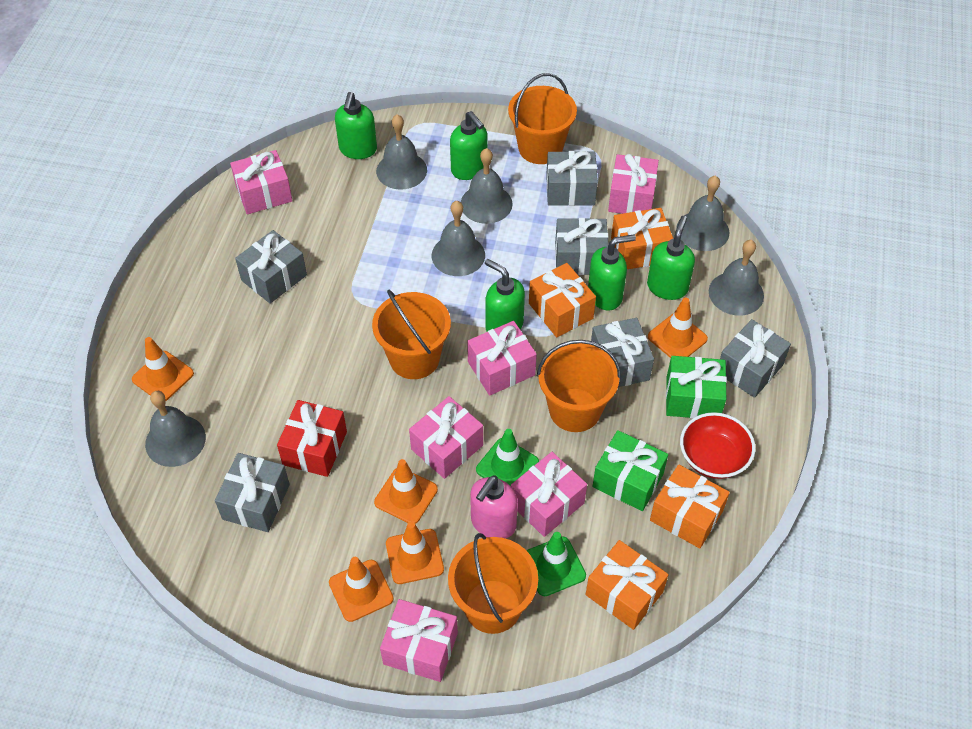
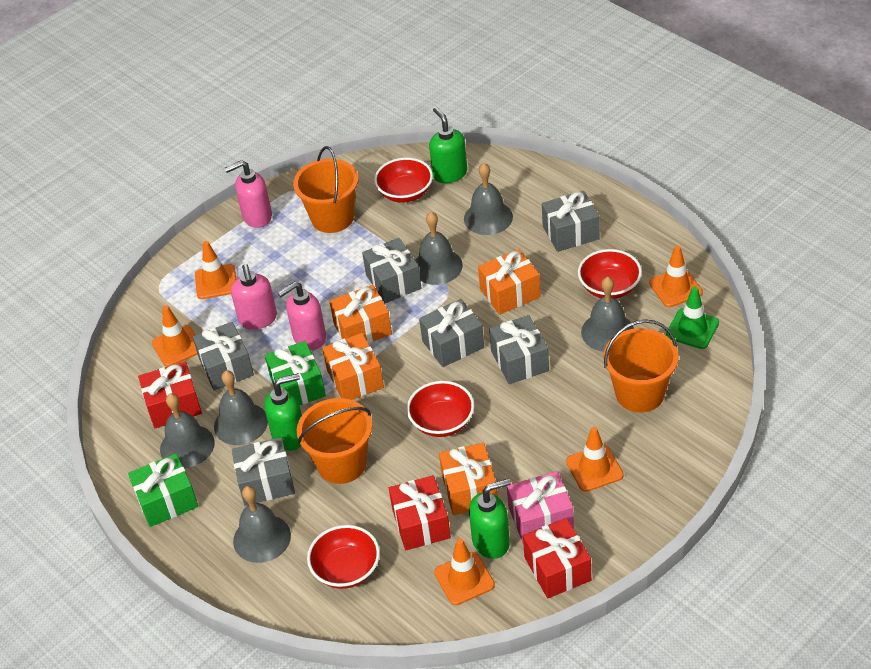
green soap dispenser: [335,92,377,159] [450,111,488,180] [485,259,525,332] [588,234,636,310] [647,216,695,300] = 5 -> [264,373,302,451] [429,107,467,183] [469,478,511,559] = 3
green traffic cone: [476,429,539,486] [526,532,586,596] = 2 -> [666,286,719,349] = 1
orange bucket: [372,290,451,379] [448,533,538,634] [508,73,577,164] [537,340,621,432] = 4 -> [293,146,359,233] [297,398,372,484] [603,319,679,413] = 3
pink gift: [230,150,293,214] [380,599,458,682] [409,396,483,479] [467,321,537,396] [511,452,587,537] [608,154,659,214] = 6 -> [507,471,574,543] = 1
pink soap dispenser: [470,475,518,539] = 1 -> [225,160,272,228] [231,264,277,330] [277,282,326,350] = 3
red bowl: [680,412,755,479] = 1 -> [307,525,380,589] [374,157,433,203] [407,381,474,437] [578,249,642,299] = 4
red gift: [277,400,347,477] = 1 -> [138,361,202,428] [389,475,451,550] [523,518,591,598] = 3

